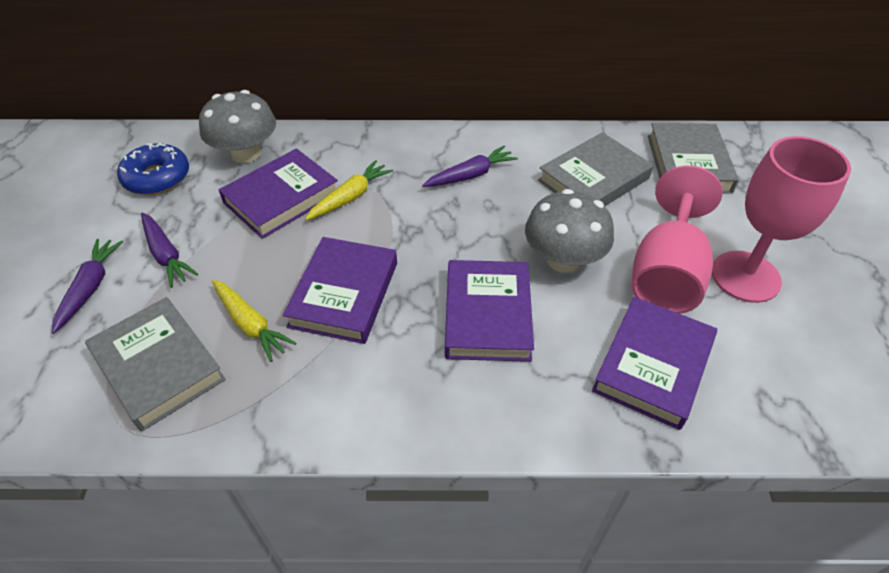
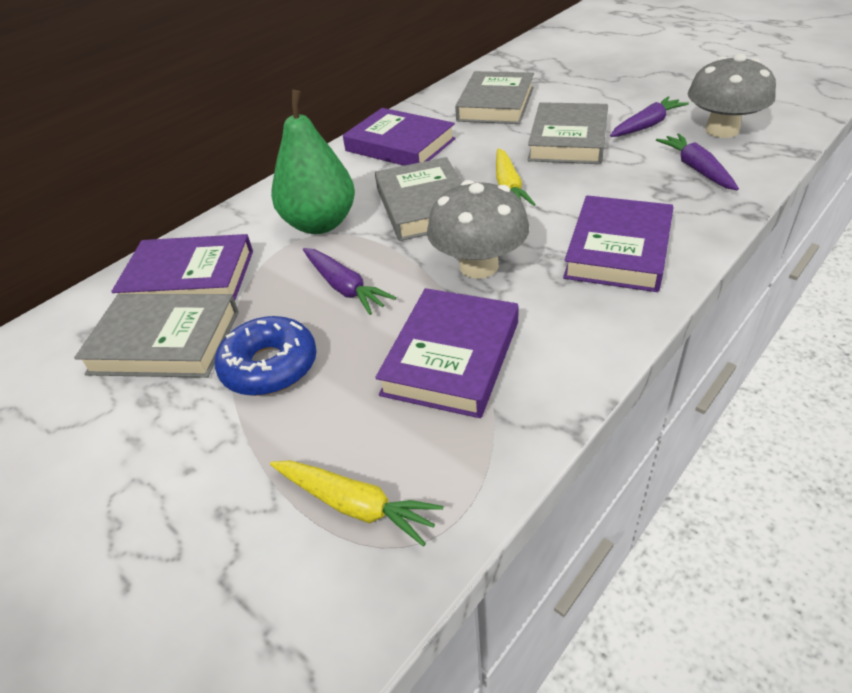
green pear: none = 0 -> [271,90,355,234] = 1
grey book: [85,297,226,431] [538,132,653,206] [648,123,739,194] = 3 -> [74,294,239,378] [375,157,462,241] [455,71,534,124] [528,102,608,164] = 4
pink goblet: [632,165,723,314] [712,136,851,303] = 2 -> none = 0

